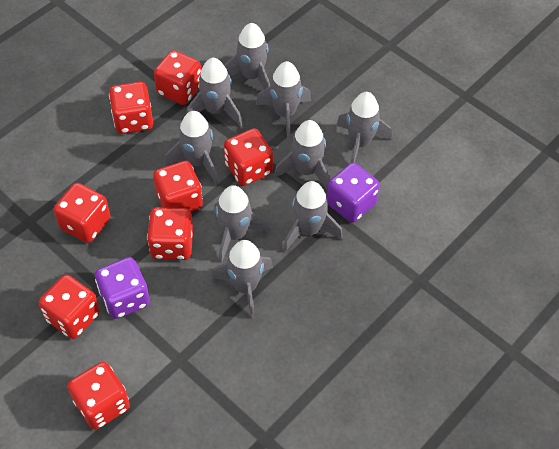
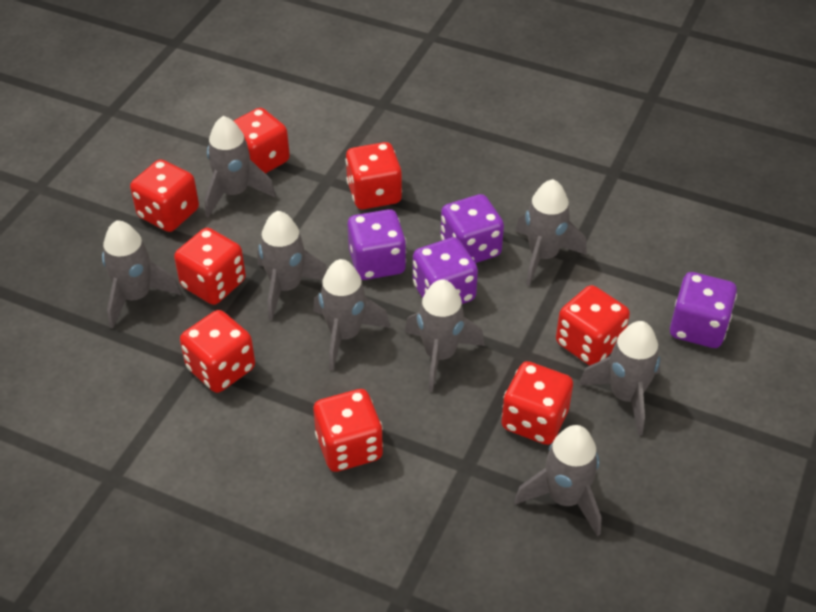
grey rocket: [165,111,218,184] [186,58,242,127] [211,240,273,319] [214,185,270,263] [224,23,270,89] [256,61,311,140] [274,120,330,189] [283,181,342,252] [336,92,392,163] = 9 -> [102,220,181,329] [205,116,276,217] [257,211,327,320] [313,259,390,371] [405,279,485,392] [514,425,602,536] [515,179,587,286] [579,321,661,435] = 8
purple dice: [95,257,150,319] [326,163,380,223] = 2 -> [348,209,406,280] [413,237,478,304] [441,194,504,263] [670,272,737,348] = 4

